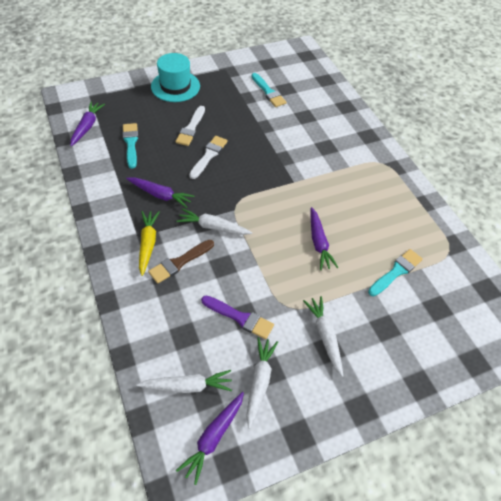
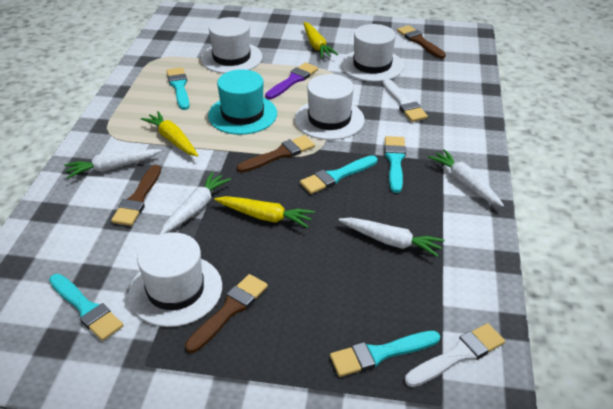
brown brush: [148,240,214,284] = 1 -> [111,165,161,226] [185,274,268,353] [237,135,315,173] [397,25,446,59] = 4
purple carrot: [70,102,105,146] [126,177,194,208] [176,392,244,485] [310,207,339,270] = 4 -> none = 0
turquoise brush: [123,123,138,169] [252,73,286,107] [368,249,423,296] = 3 -> [49,274,123,341] [167,67,190,110] [300,155,377,194] [330,331,440,377] [384,136,406,193] = 5
white hat: none = 0 -> [128,232,222,327] [201,17,262,74] [295,74,365,140] [341,24,404,82] = 4
yellow carrot: [139,211,159,276] = 1 -> [141,111,198,157] [214,196,315,228] [304,22,338,58] = 3

